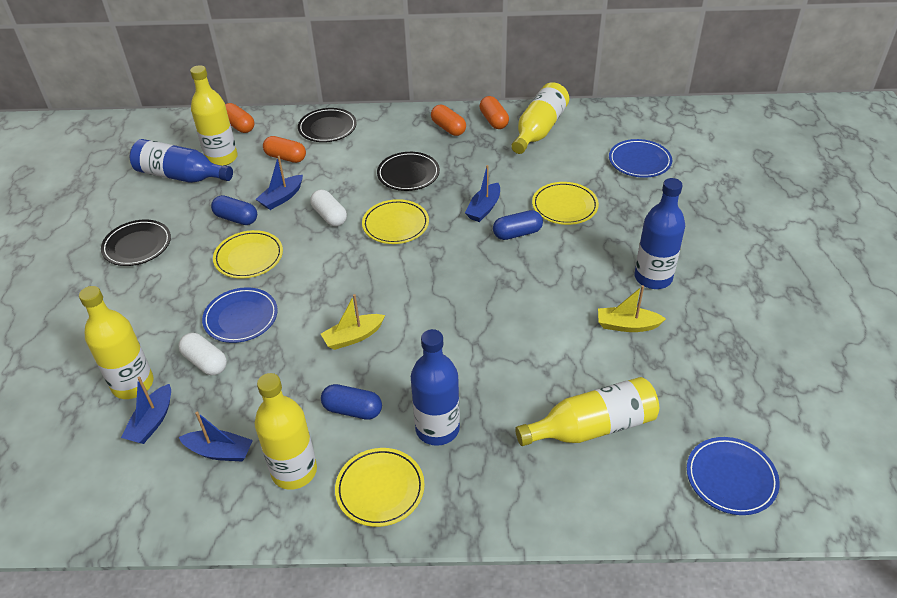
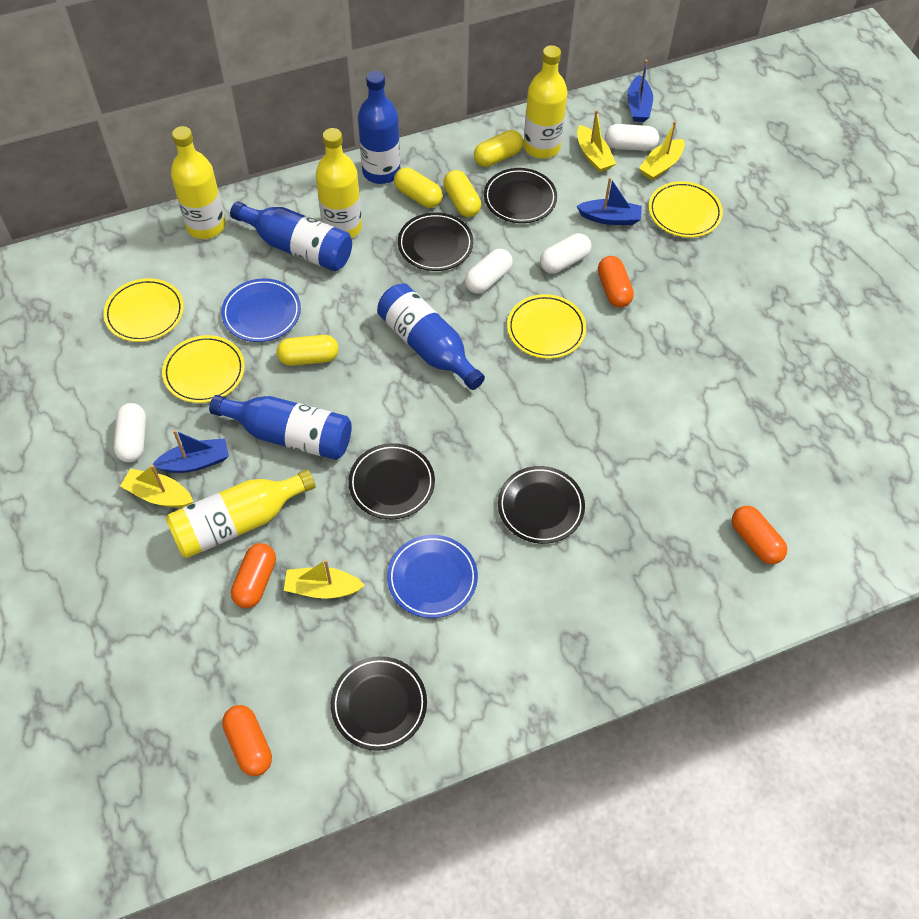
black plate: [101,219,171,266] [298,108,357,142] [377,152,440,191] = 3 -> [331,656,427,751] [348,443,435,519] [398,212,473,271] [484,168,557,223] [498,466,585,544] = 5
blue boat: [121,376,171,444] [179,412,253,461] [256,156,303,210] [465,165,500,222] = 4 -> [153,430,229,473] [576,177,642,225] [627,60,653,122] = 3
blue bottle: [130,139,233,183] [411,329,460,446] [634,178,685,289] = 3 -> [209,395,352,460] [230,201,352,271] [358,71,400,184] [377,283,485,390] = 4
blue capsule: [211,195,257,225] [321,384,382,420] [493,210,543,240] = 3 -> none = 0
blue plate: [202,287,278,343] [609,139,672,178] [687,437,780,515] = 3 -> [221,278,301,342] [387,535,478,618] = 2
white capsule: [179,333,227,375] [310,190,347,226] = 2 -> [114,403,146,462] [465,248,513,294] [540,233,591,273] [605,124,659,151] = 4
yellow boat: [321,294,385,350] [598,285,666,332] = 2 -> [120,464,193,508] [284,559,365,599] [577,110,616,172] [639,121,685,181] = 4
yellow bottle: [79,286,154,399] [190,65,238,166] [255,373,317,490] [511,82,569,154] [515,377,659,446] = 5 -> [166,469,316,558] [171,126,226,239] [316,128,362,239] [523,45,568,159] = 4
yellow capsule: none = 0 -> [277,335,339,366] [394,167,443,208] [443,170,481,217] [474,130,523,167] = 4

